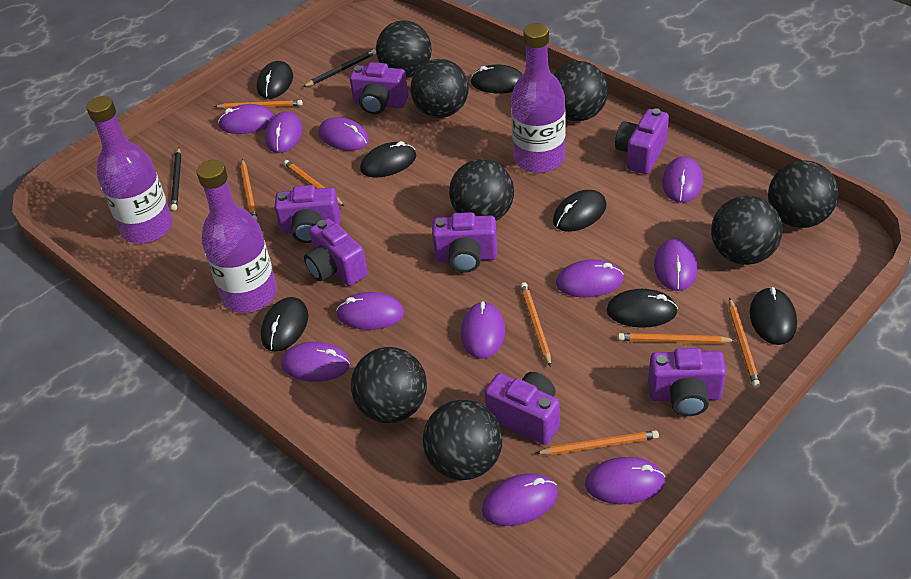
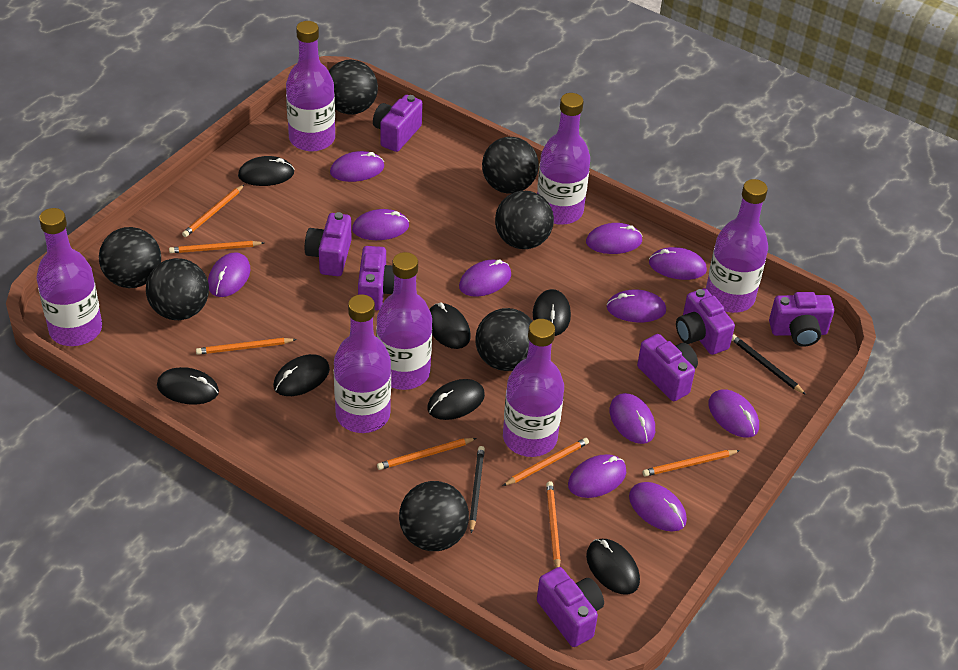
black ball: [351,347,427,423] [376,20,432,78] [410,59,469,118] [423,400,503,480] [449,159,514,221] [554,61,608,121] [711,196,783,265] [768,160,839,228] = 8 -> [99,227,161,288] [146,258,209,320] [329,60,378,115] [399,481,469,551] [475,308,532,371] [482,137,539,194] [495,191,554,249] = 7
purple bottle: [86,96,173,244] [197,160,277,313] [511,23,566,173] = 3 -> [36,208,102,346] [286,21,335,151] [334,294,391,433] [376,252,432,390] [503,319,564,457] [537,93,590,225] [706,179,768,313] = 7

